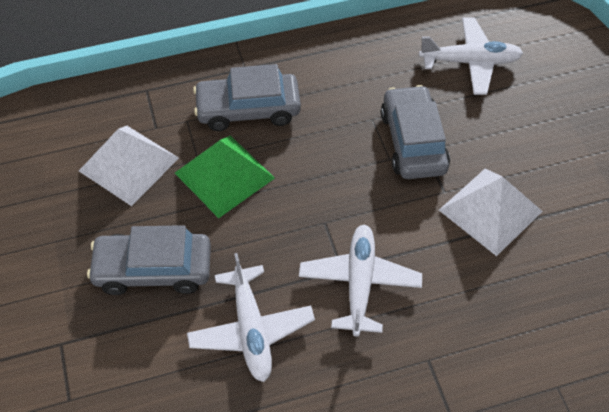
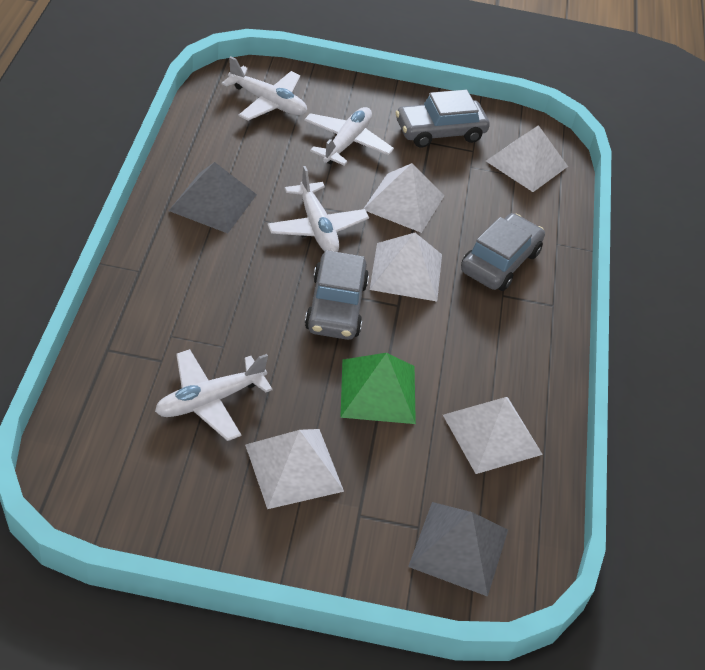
grey pyramid: none = 0 -> [169,162,257,233] [408,502,508,597] = 2
white plane: [187,253,315,382] [299,225,422,337] [419,17,523,95] = 3 -> [155,349,272,441] [221,56,307,121] [267,166,369,252] [304,107,394,166] = 4
white pyramid: [79,126,179,206] [439,168,543,256] = 2 -> [245,429,344,509] [364,163,445,233] [370,233,442,301] [443,397,543,474] [486,125,568,192] = 5

